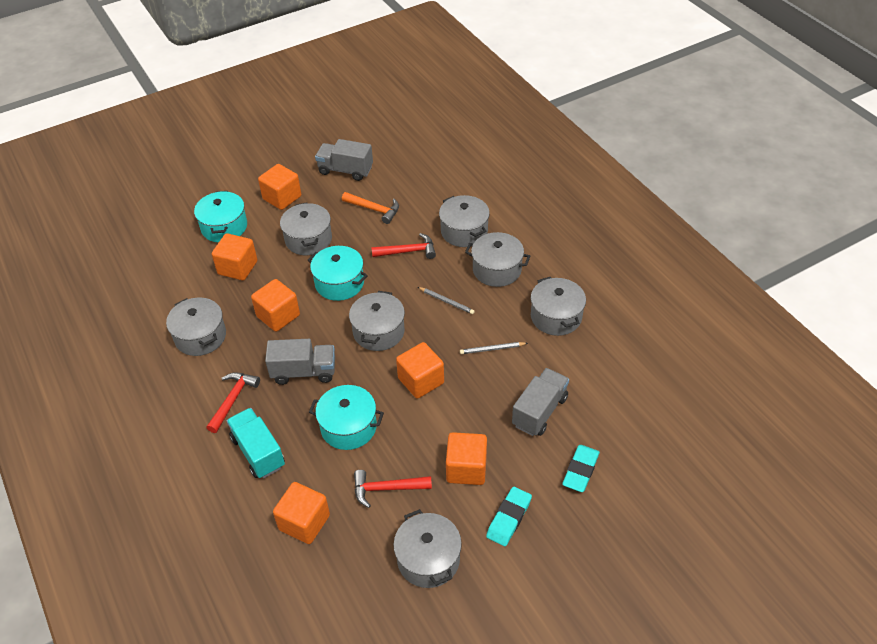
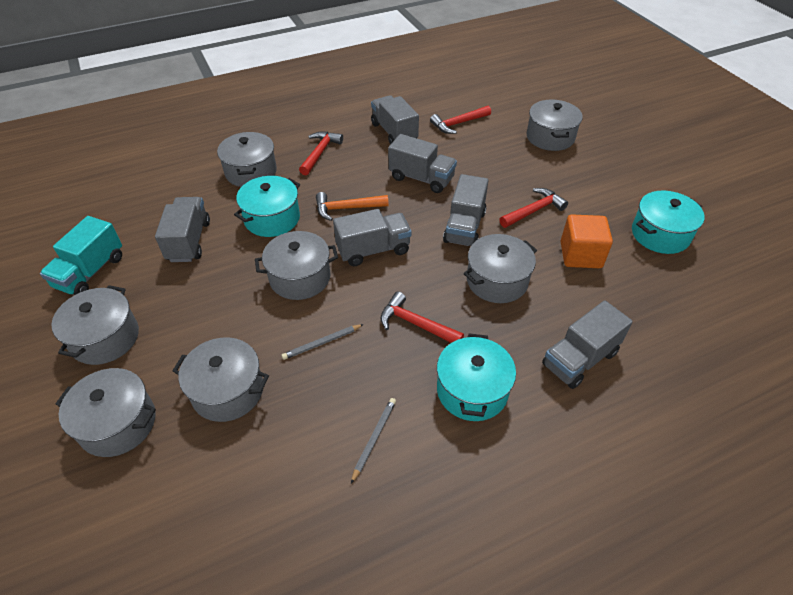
grey truck: [265,339,335,385] [315,139,373,181] [512,368,569,436] = 3 -> [155,197,210,262] [333,209,412,266] [371,95,419,145] [388,134,457,193] [443,174,489,246] [542,300,633,389] = 6
orange cube: [212,233,257,280] [251,279,300,332] [258,164,301,210] [273,482,330,544] [396,342,444,399] [446,432,487,485] = 6 -> [560,215,613,268] = 1
red hammer: [206,372,260,433] [354,470,432,508] [371,233,436,259] = 3 -> [299,131,343,175] [381,292,464,343] [430,106,491,134] [499,188,568,228] = 4
turquoise eraser: [486,487,532,546] [562,445,600,492] = 2 -> none = 0

